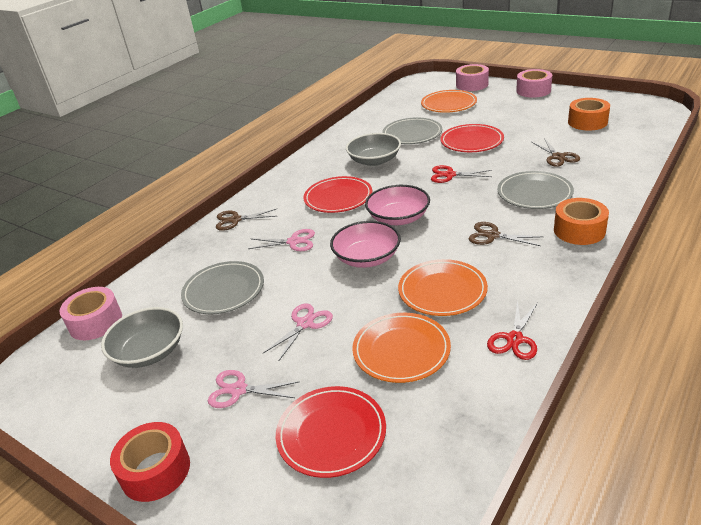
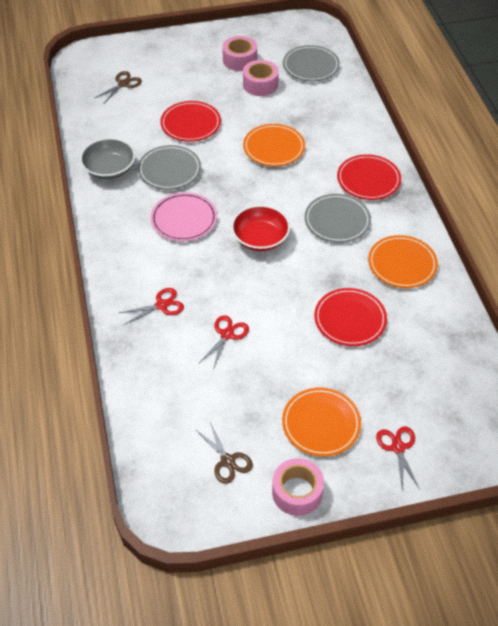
brown scissors: [216,209,276,231] [468,222,544,246] [532,138,580,167] = 3 -> [95,71,142,103] [195,422,253,484] = 2
grey bowl: [101,307,183,368] [346,133,401,166] = 2 -> [80,138,135,179] = 1
orange tape: [554,198,609,245] [568,98,610,131] = 2 -> none = 0
pink bowl: [330,221,401,268] [365,185,430,225] = 2 -> none = 0
pink plate: none = 0 -> [151,192,217,241] = 1
pink scissors: [208,370,299,408] [248,229,315,251] [263,303,333,361] = 3 -> none = 0
red bowl: none = 0 -> [231,205,290,251] = 1
red scissors: [431,165,492,183] [487,300,538,360] = 2 -> [119,288,184,325] [199,315,249,370] [376,426,420,491] = 3
red tape: [110,422,190,502] = 1 -> none = 0

